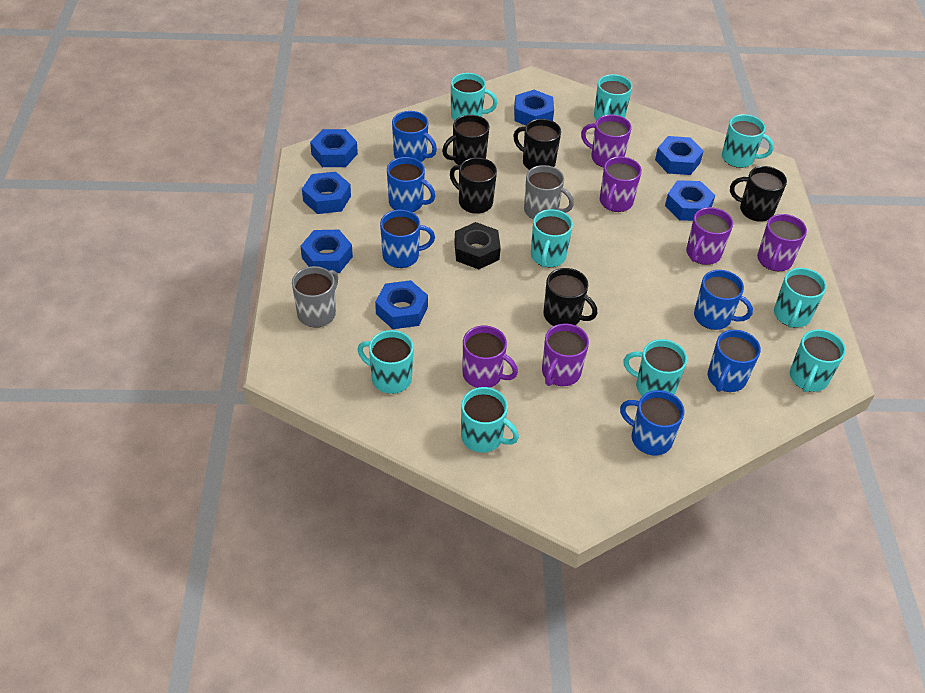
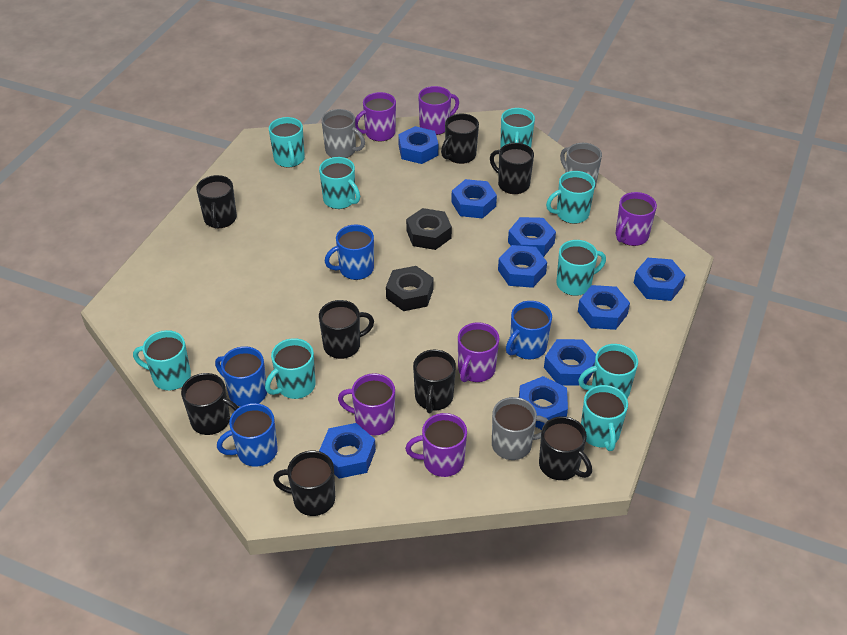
black mug: [442,115,489,165] [450,157,497,214] [513,119,561,170] [544,268,597,326] [730,166,787,222] = 5 -> [181,373,239,435] [196,175,237,228] [273,451,335,516] [319,300,374,359] [413,350,456,413] [441,113,479,164] [490,143,534,194] [539,416,592,480] = 8
black nut: [454,222,501,269] = 1 -> [386,266,434,311] [406,208,452,250] = 2
blue mug: [380,210,435,268] [387,157,435,212] [392,111,437,162] [620,390,685,455] [694,270,753,330] [708,330,761,392] = 6 -> [215,346,267,407] [217,403,278,467] [324,225,374,280] [506,301,552,360] = 4
blue nut: [300,230,353,273] [302,172,351,214] [310,129,358,167] [375,280,428,329] [514,90,554,125] [655,136,704,175] [665,180,715,221] = 7 -> [319,423,376,479] [398,126,438,164] [451,179,497,218] [498,245,547,288] [508,217,556,257] [519,376,568,430] [544,339,596,386] [578,285,630,330] [634,258,686,301] = 9
grey mug: [292,266,338,328] [524,165,574,219] = 2 -> [322,109,365,158] [492,397,548,460] [560,143,602,187] = 3

